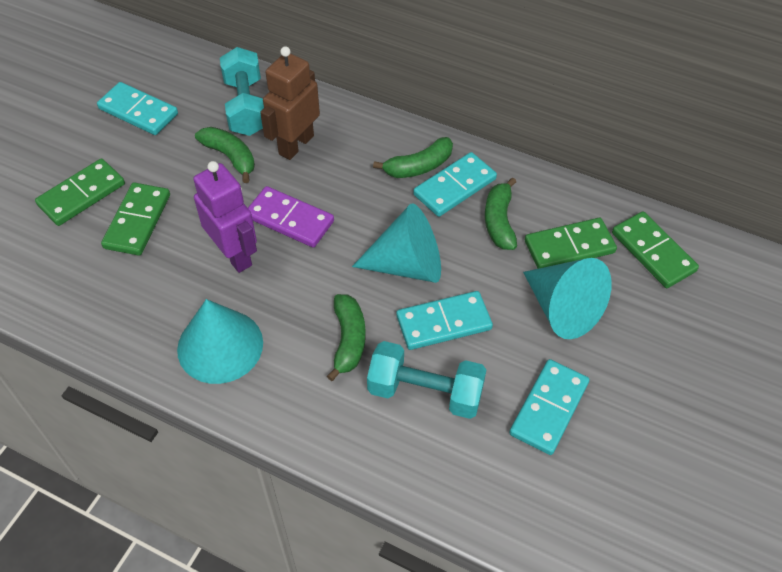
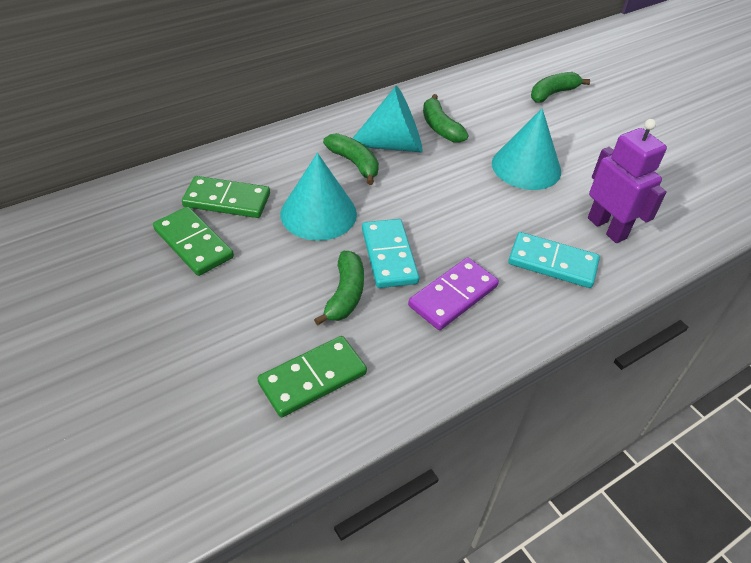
brown robot: [260,47,320,160] = 1 -> none = 0
green domino: [35,159,125,226] [101,182,170,256] [525,218,617,269] [612,211,699,288] = 4 -> [153,207,234,276] [182,176,270,218] [257,336,367,417] = 3
turquoise domino: [97,82,178,135] [396,291,493,350] [413,152,497,217] [509,359,589,455] = 4 -> [362,219,419,288] [508,232,600,288] = 2
turquoise dumbbell: [220,47,264,136] [367,341,487,419] = 2 -> none = 0

